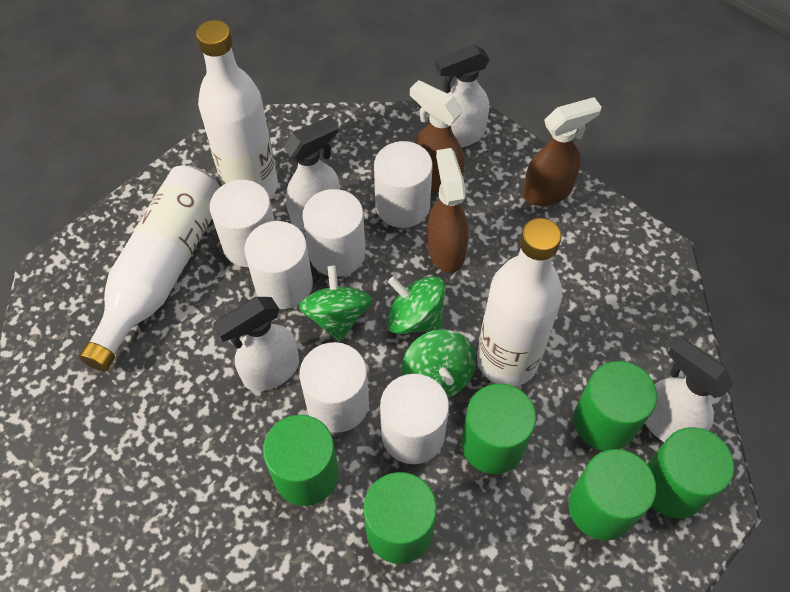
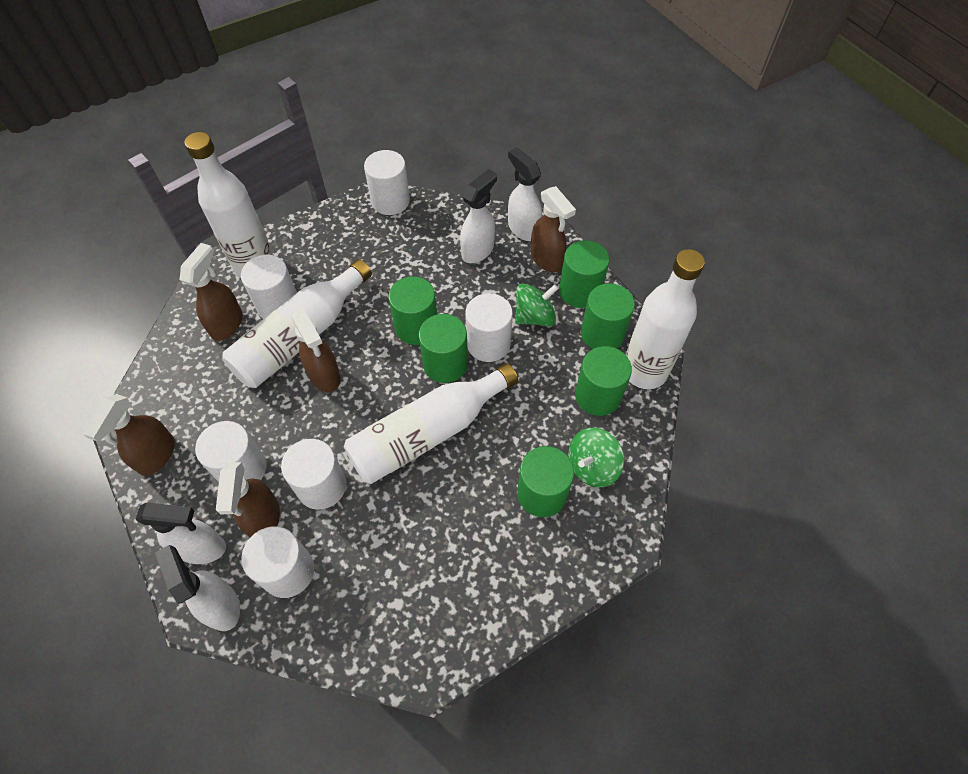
brown spray bottle: [410,80,465,193] [427,148,469,273] [523,97,602,206] = 3 -> [83,394,175,476] [180,243,243,341] [216,462,280,537] [291,309,341,392] [531,186,576,272] = 5
green spinning top: [299,265,372,342] [387,276,445,334] [402,330,476,398] = 3 -> [515,283,559,326] [568,428,624,487] = 2
white bottle: [79,165,220,371] [196,20,278,198] [477,218,562,387] = 3 -> [184,132,273,278] [222,259,372,388] [344,363,518,484] [626,249,705,389] = 4

